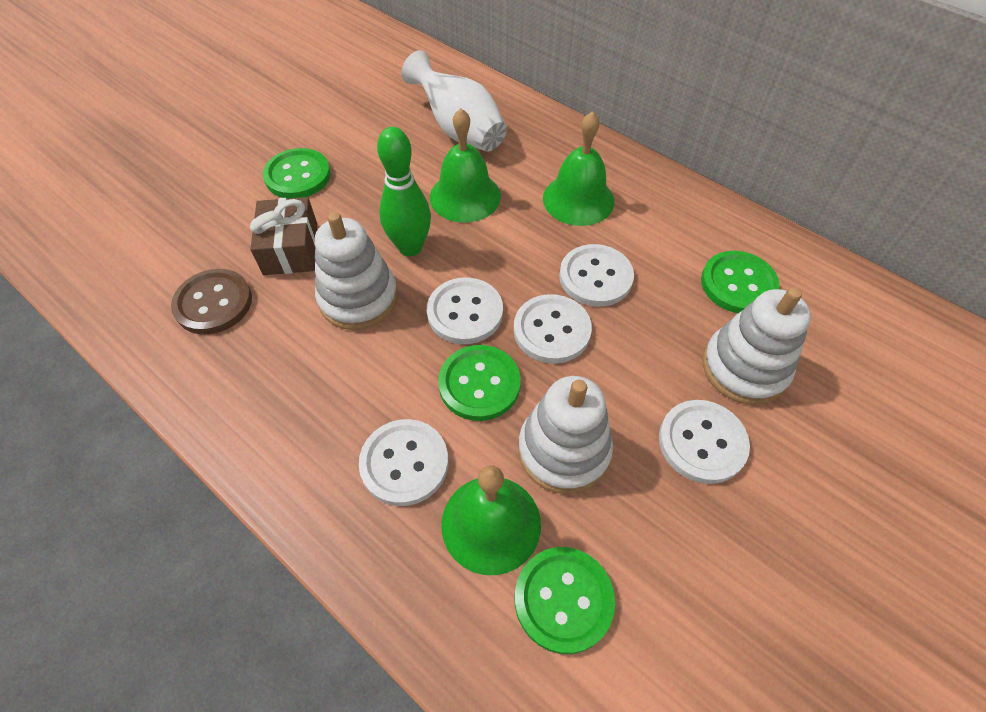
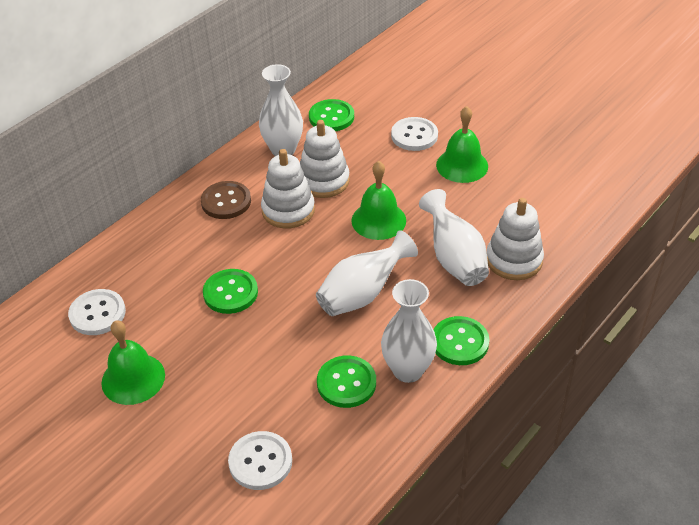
brown gift: [250,197,317,275] = 1 -> none = 0
green bowling pin: [377,127,431,256] = 1 -> none = 0
white button: [359,419,448,506] [427,278,503,344] [514,294,592,363] [559,244,634,307] [659,400,750,484] = 5 -> [68,289,126,335] [228,431,292,490] [391,117,438,151] = 3
white vase: [401,50,507,152] = 1 -> [259,64,303,156] [316,231,418,316] [381,279,437,383] [419,189,489,286] = 4

